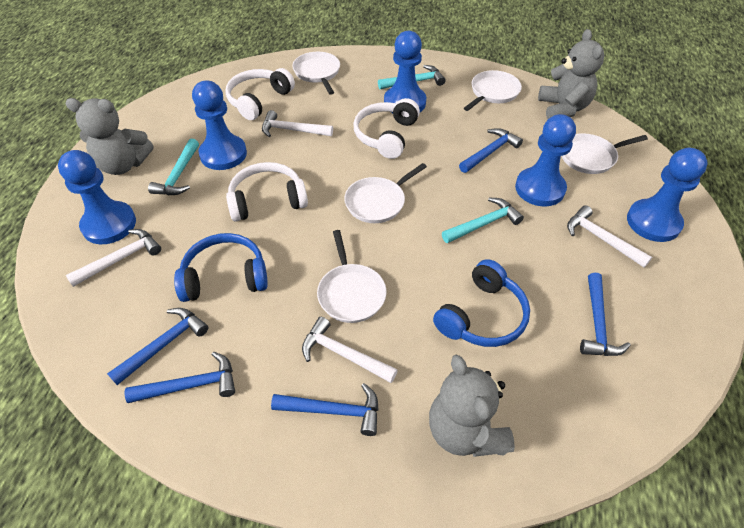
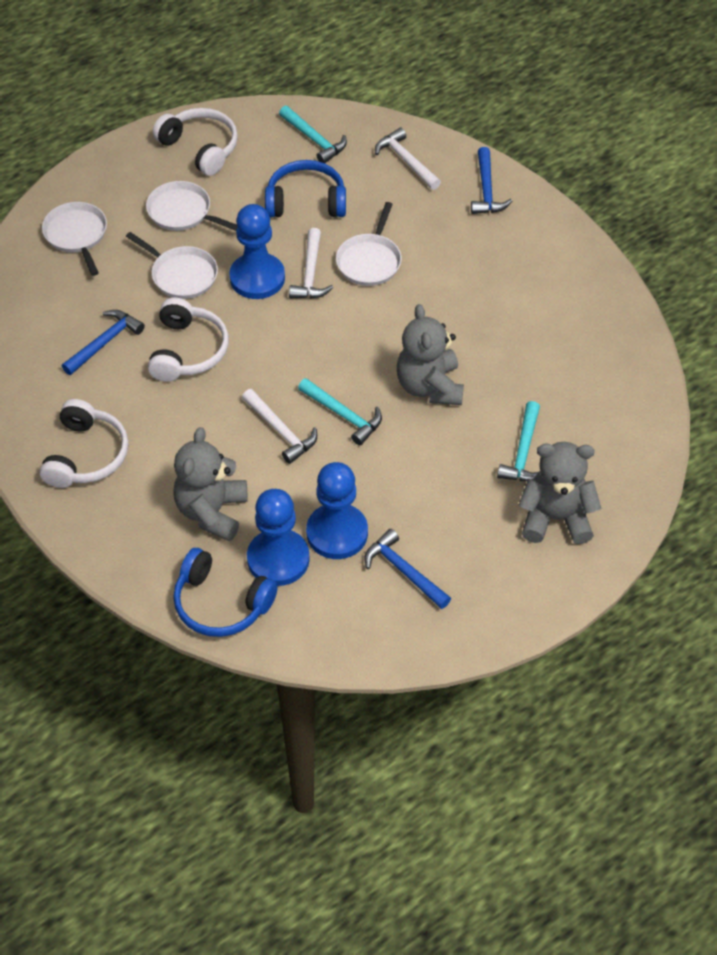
blue hammer: [107,308,209,385] [125,352,235,403] [271,383,379,436] [459,128,523,173] [580,273,631,356] = 5 -> [62,310,145,375] [364,529,451,609] [471,147,512,214] = 3
blue pawn: [58,150,136,244] [192,81,247,170] [384,31,426,113] [515,114,576,207] [627,148,708,242] = 5 -> [229,204,285,299] [247,489,310,586] [306,462,368,559] = 3
white hammer: [66,229,161,287] [262,110,333,137] [302,317,398,383] [567,205,652,268] = 4 -> [242,389,317,464] [289,228,333,299] [375,128,441,190] = 3
white pan: [292,52,340,95] [317,230,386,323] [344,163,427,223] [464,70,522,111] [562,133,648,174] = 5 -> [42,202,107,276] [126,232,218,299] [146,181,237,231] [336,202,402,286] = 4

